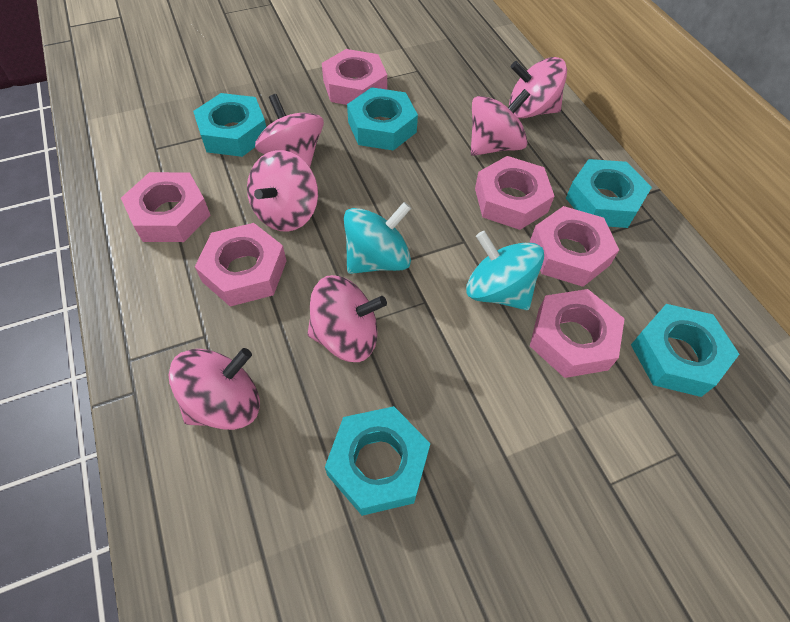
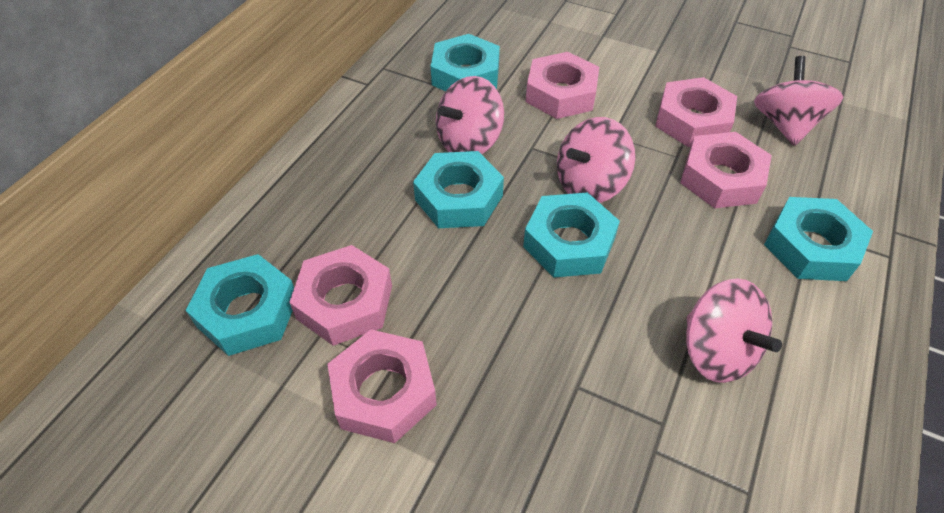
pink nut: [121,172,210,242] [195,223,286,307] [322,49,387,105] [475,156,554,230] [530,206,619,287] [530,289,625,378] = 6 -> [289,245,392,346] [327,330,437,443] [526,52,599,119] [655,77,737,147] [680,132,772,208] = 5
pink spinning top: [169,348,260,430] [247,150,318,232] [255,94,324,167] [307,275,387,362] [471,89,530,156] [509,57,567,118] = 6 -> [436,76,504,154] [557,117,635,203] [686,278,782,383] [754,56,844,146] = 4
turquoise spinning top: [344,202,411,274] [466,231,544,310] = 2 -> none = 0

